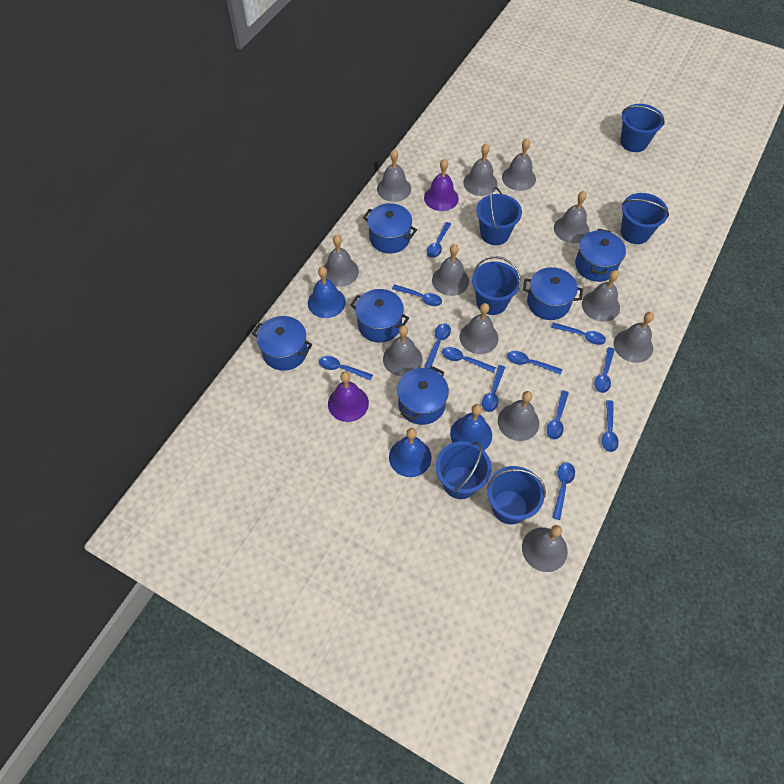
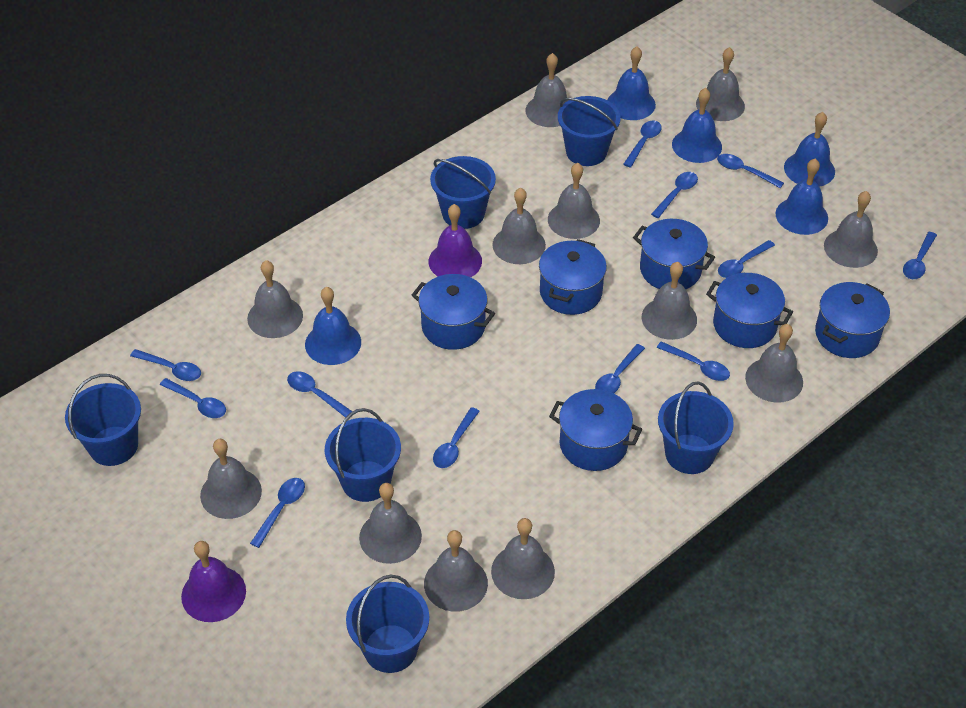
blue bell: [308,267,346,318] [389,428,432,477] [450,404,492,450] = 3 -> [305,287,361,365] [607,46,656,120] [672,88,722,163] [776,159,828,235] [784,112,835,187] = 5

